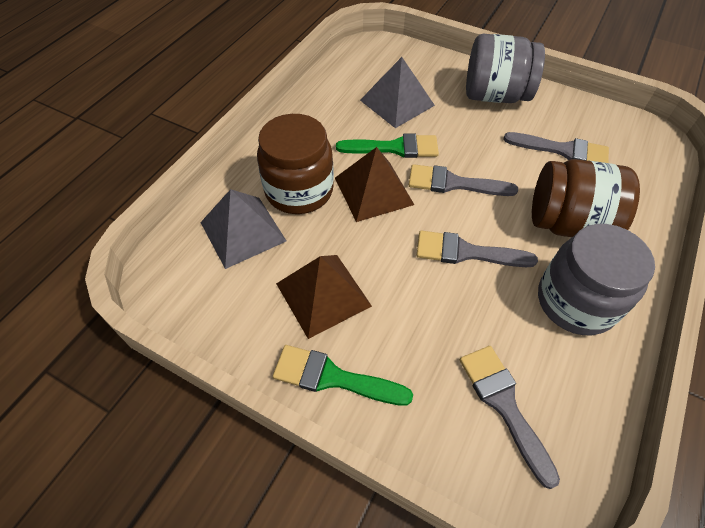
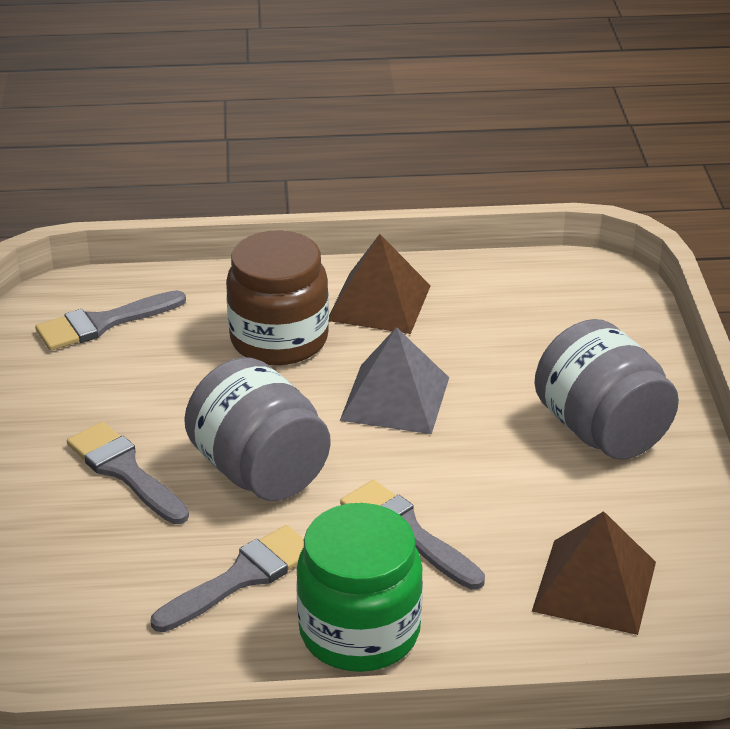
brown jar: [257,114,334,214] [532,159,640,238] = 2 -> [226,230,329,365] = 1
green brush: [273,345,413,406] [336,134,439,158] = 2 -> none = 0
green jar: none = 0 -> [296,503,423,672] = 1
grey pyramid: [200,189,286,269] [360,57,435,128] = 2 -> [340,327,449,434] = 1

